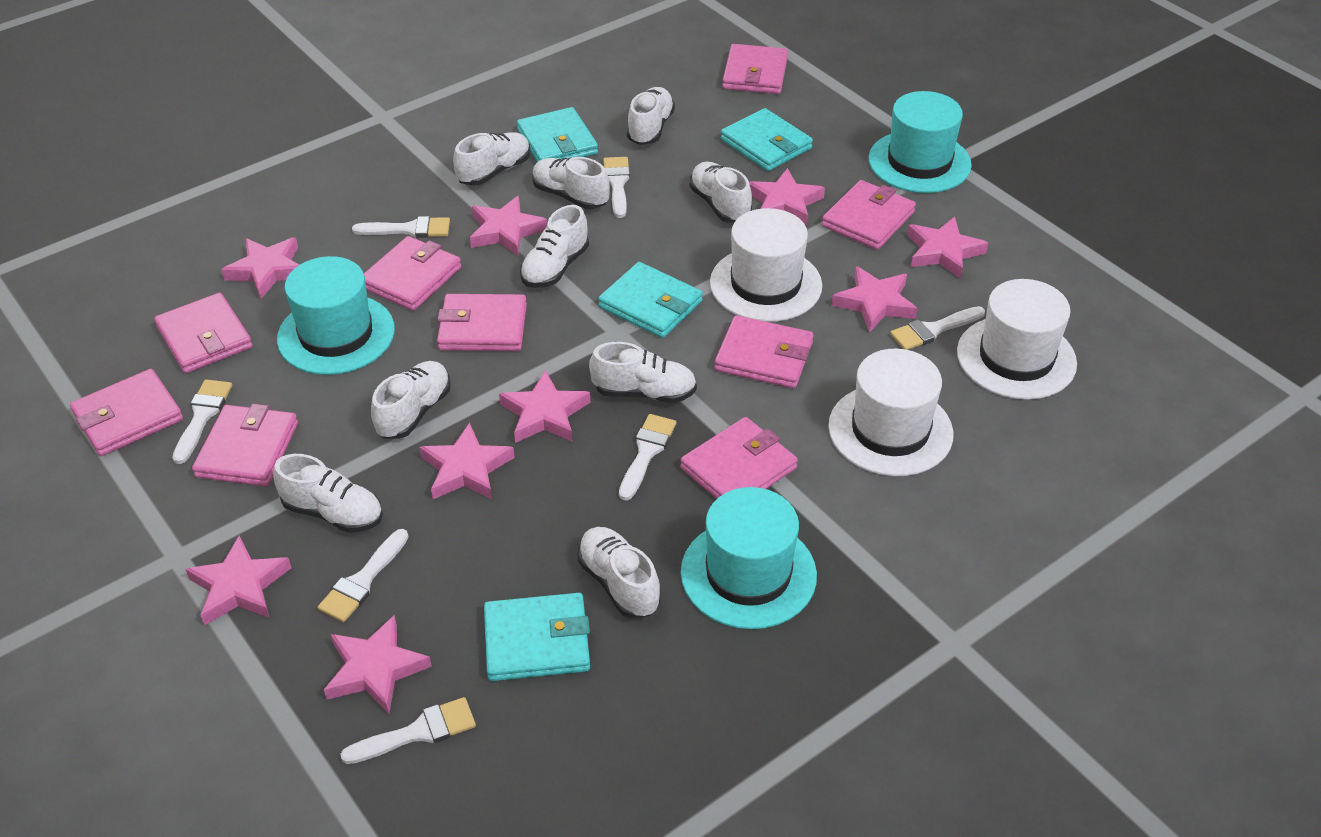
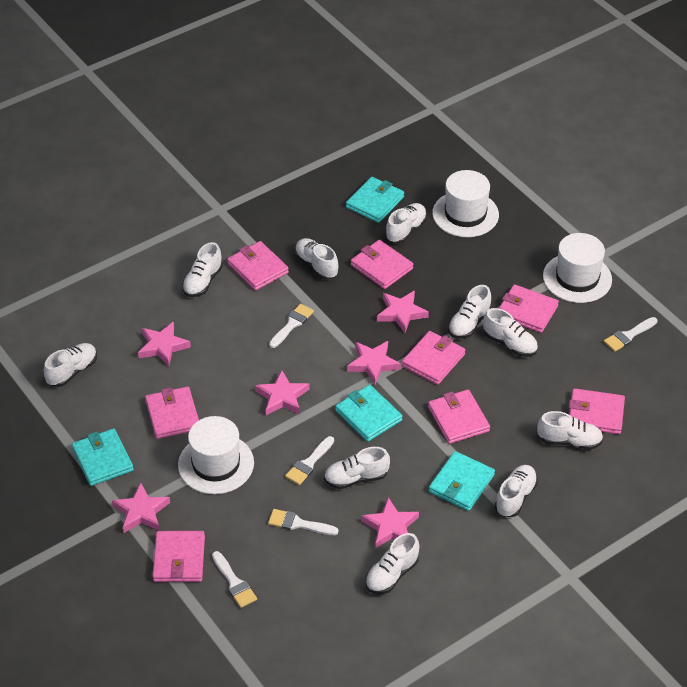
pink star: [185,536,291,625] [221,237,299,299] [324,615,432,714] [419,423,515,499] [470,196,547,256] [499,370,591,443] [749,168,825,225] [832,266,918,333] [907,217,988,279] = 9 -> [112,483,170,533] [138,321,191,366] [255,370,309,415] [347,341,401,385] [361,497,419,548] [377,290,429,333] = 6
pink wallet: [70,369,183,456] [154,293,253,373] [192,404,298,487] [364,236,461,311] [437,294,527,351] [680,417,798,499] [714,315,814,388] [722,44,788,94] [822,180,916,250] = 9 -> [145,387,199,439] [152,531,205,582] [227,241,289,291] [351,240,413,289] [402,331,465,385] [428,390,490,444] [498,284,559,333] [569,388,625,434] = 8
turquoise hat: [277,256,395,375] [681,487,817,629] [869,91,972,193] = 3 -> none = 0
white brush: [172,379,232,464] [318,529,409,622] [340,697,476,764] [352,216,450,238] [603,157,630,218] [619,414,676,501] [890,306,985,350] = 7 -> [212,551,257,608] [268,509,338,535] [269,304,314,348] [285,436,334,485] [604,317,658,352] = 5
white shoe: [273,454,383,533] [371,361,451,439] [453,132,530,186] [520,205,589,288] [532,157,610,209] [577,527,661,618] [589,342,697,403] [627,87,675,145] [689,162,752,223] = 9 -> [44,343,97,387] [182,242,223,297] [295,238,338,279] [324,447,390,489] [365,533,419,594] [386,203,427,243] [448,285,491,339] [483,308,538,357] [495,465,538,517] [537,411,603,450] = 10

